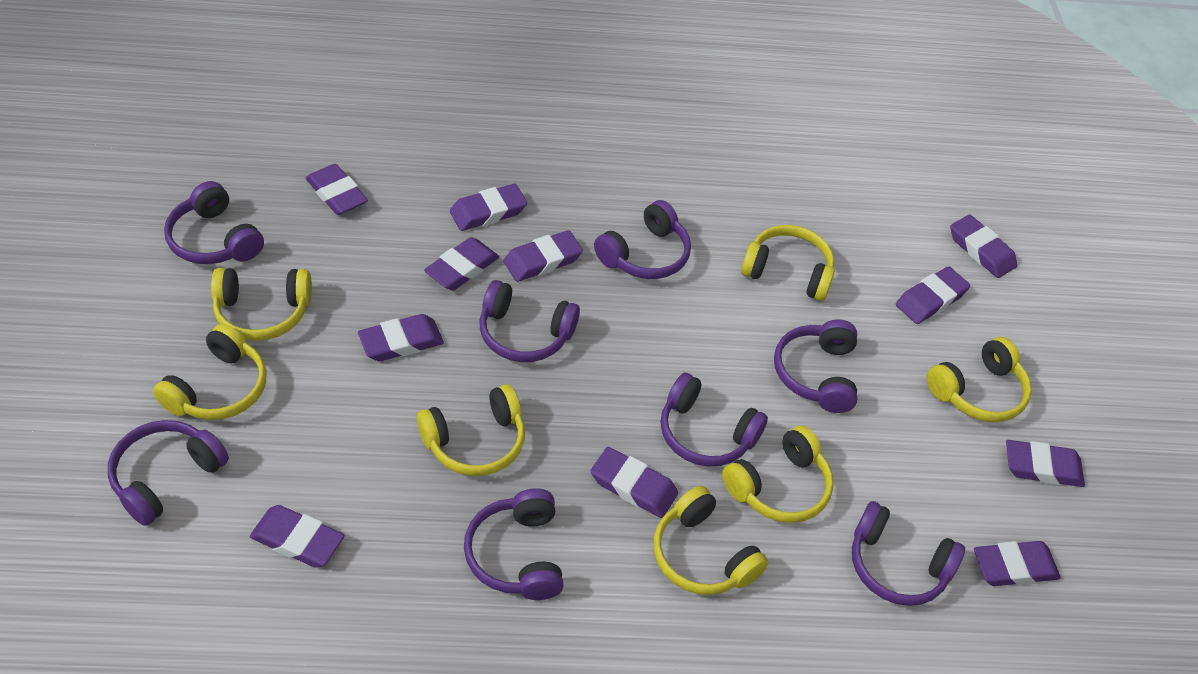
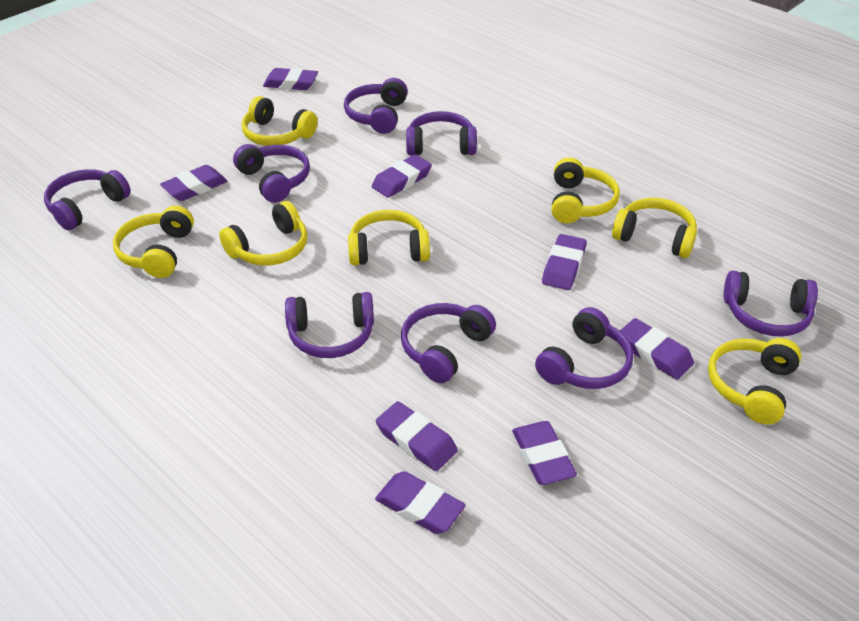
purple eraser: [250,505,345,568] [306,164,368,215] [358,314,444,361] [424,237,499,290] [450,184,527,231] [503,230,583,282] [590,447,678,518] [896,266,970,324] [950,214,1017,278] [974,541,1061,586] [1006,440,1085,487] = 11 -> [160,165,227,201] [263,68,318,90] [372,154,432,198] [375,471,466,534] [376,401,458,471] [512,421,577,485] [542,234,587,290] [620,318,694,380] = 8

